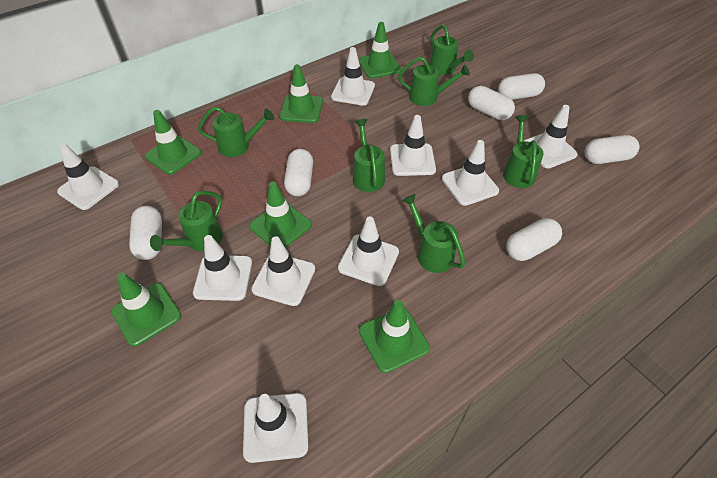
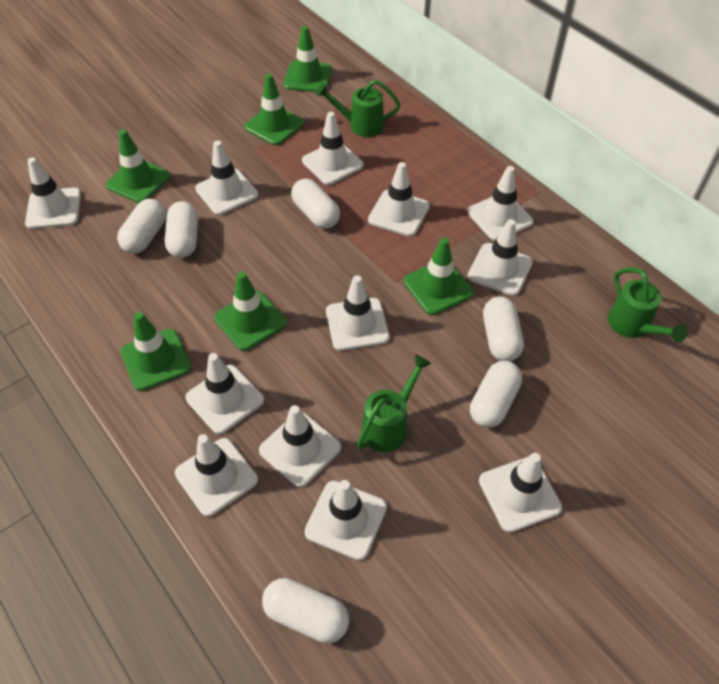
green watering can: [150,191,223,251] [198,107,274,157] [353,119,385,192] [398,57,470,106] [402,194,465,273] [430,24,474,75] [503,115,543,188] = 7 -> [316,80,400,137] [357,355,431,452] [608,267,688,342] = 3
white traffic cone: [57,143,119,210] [193,235,252,301] [243,393,308,463] [251,236,315,306] [331,47,375,106] [338,217,399,286] [390,115,436,176] [442,140,499,206] [524,105,578,168] = 9 -> [25,157,81,229] [175,434,258,517] [186,353,264,434] [195,141,258,215] [259,405,341,487] [302,112,364,185] [304,480,387,560] [326,275,389,351] [368,162,430,236] [467,166,533,241] [468,219,533,296] [479,453,562,532] = 12

